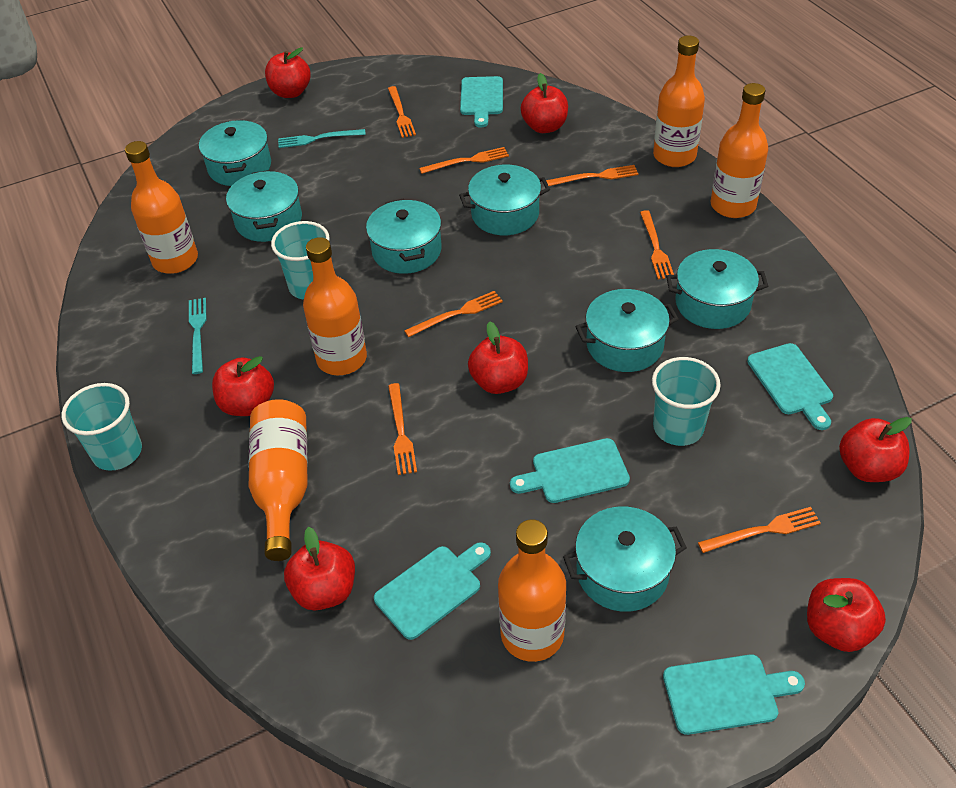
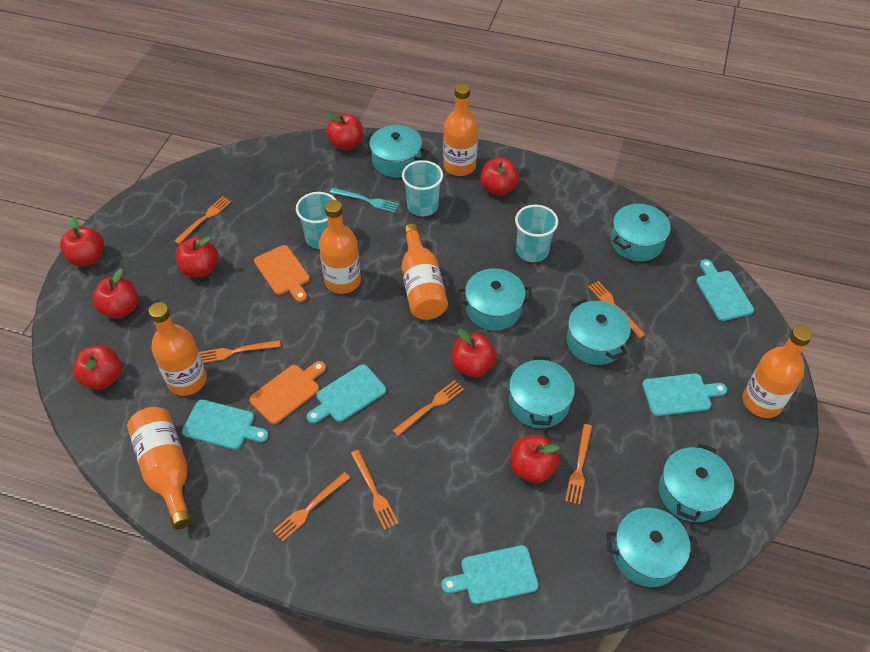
orange cutting board: none = 0 -> [249,361,326,424] [254,245,310,302] = 2
red apple: [212,356,274,416] [265,47,311,98] [284,527,355,611] [468,321,528,394] [521,73,568,133] [807,578,886,652] [839,417,912,482] = 7 -> [60,217,104,266] [73,345,122,390] [92,268,138,319] [175,236,218,277] [326,113,363,150] [452,329,497,377] [480,158,519,196] [510,435,560,483] = 8
turquoise fork: [189,298,206,374] [278,129,366,148] = 2 -> [330,188,399,213] = 1

